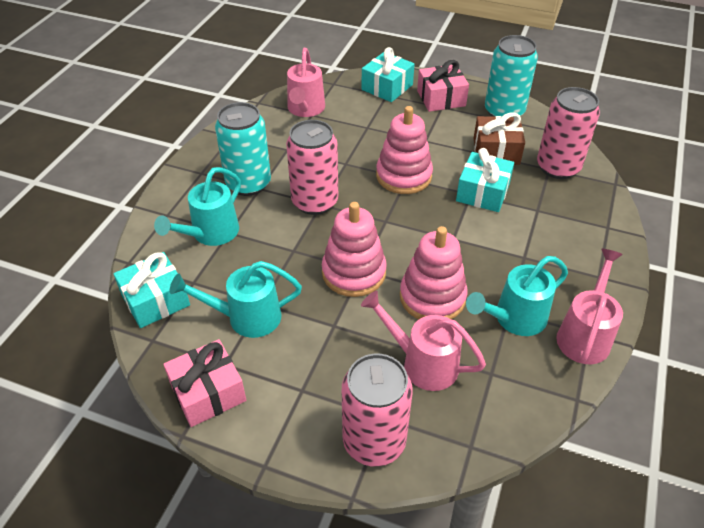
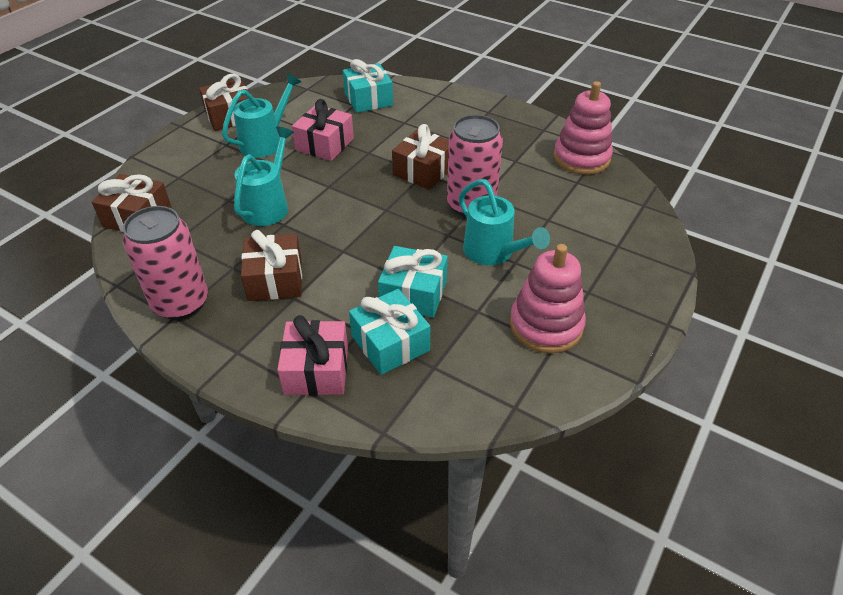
brown gift: [474,112,525,165] = 1 -> [92,174,171,232] [199,74,248,131] [241,230,302,301] [392,124,449,190] = 4
pink can: [286,120,338,215] [342,354,413,467] [537,87,600,179] = 3 -> [123,206,208,320] [447,115,503,217] = 2
pink stacking toy: [322,202,387,297] [376,106,433,194] [400,226,467,319] = 3 -> [510,244,586,353] [553,81,613,175] = 2
pink watering can: [287,48,325,117] [361,291,486,391] [556,249,623,364] = 3 -> none = 0
turquoise can: [215,102,271,196] [485,35,538,117] = 2 -> none = 0

